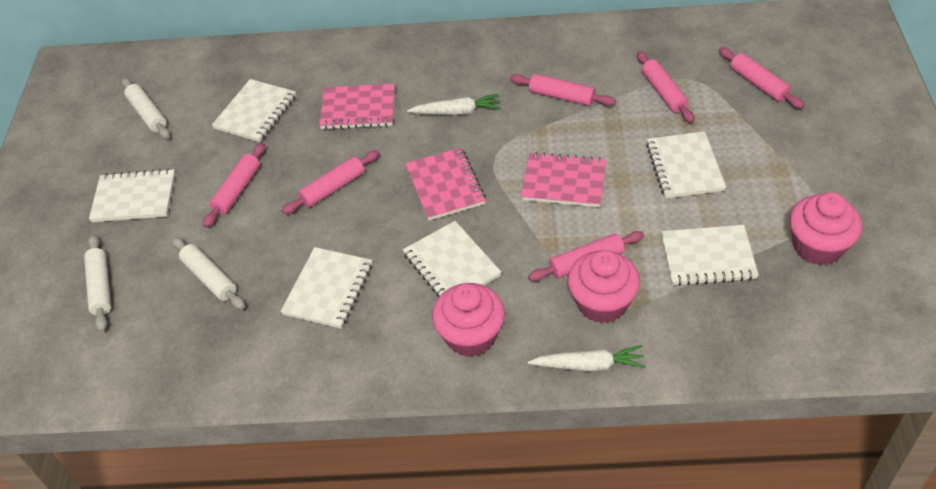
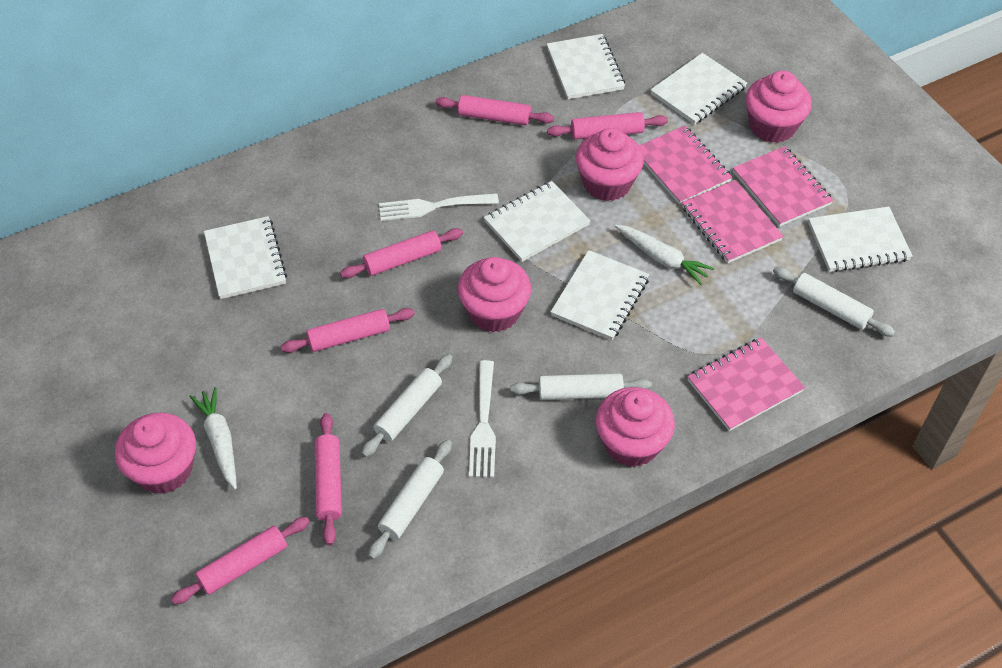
pink cupcake: [432,283,505,357] [568,250,640,324] [789,192,862,265] = 3 -> [115,413,196,494] [458,257,531,332] [576,128,644,201] [596,387,675,467] [745,71,812,143] = 5
pink notebook: [319,84,395,130] [405,148,486,221] [521,152,606,207] = 3 -> [639,126,732,204] [682,180,783,263] [687,338,805,431] [733,146,833,227] = 4
white fork: none = 0 -> [379,193,499,221] [469,360,496,478] = 2
white rolling pin: [84,234,111,332] [121,78,170,139] [171,237,245,310] = 3 -> [361,354,453,457] [368,440,452,559] [510,373,652,400] [773,267,895,337] = 4

